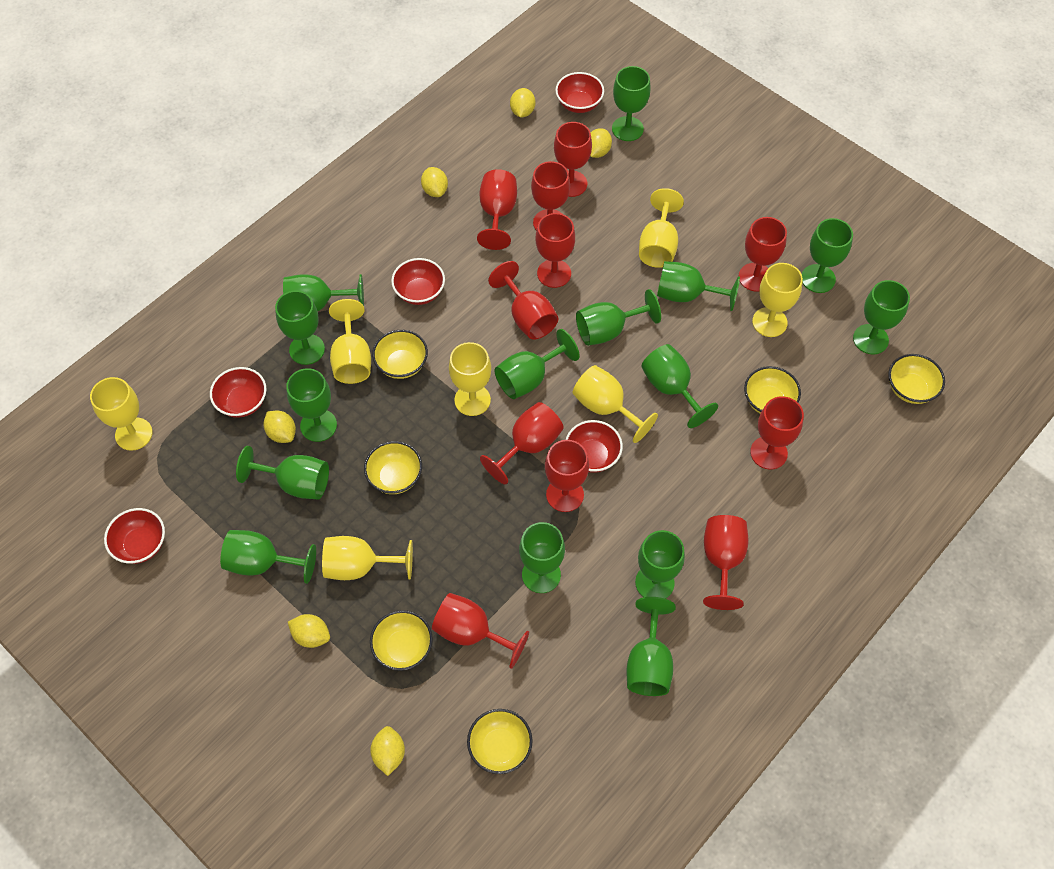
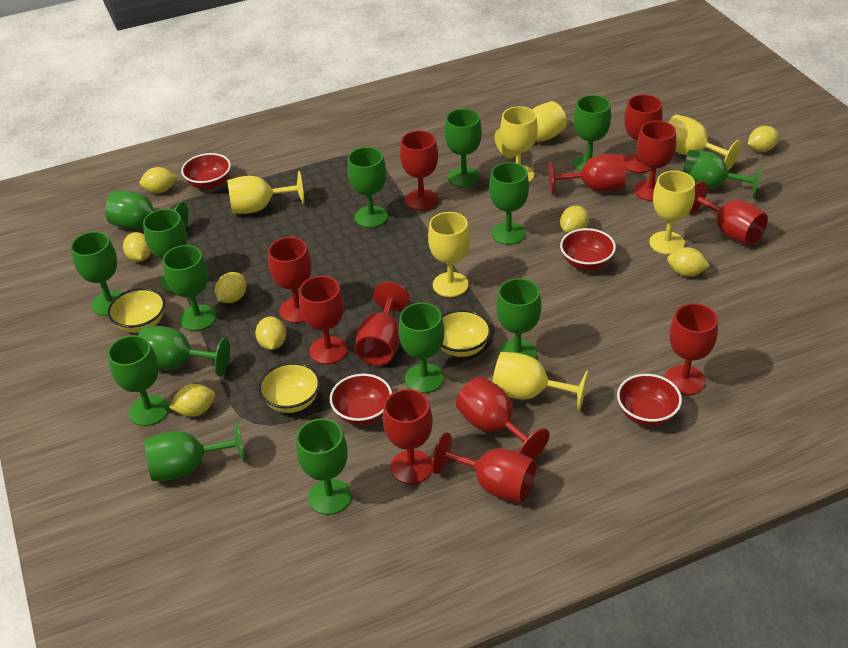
red bowl: [104,508,165,564] [210,367,267,418] [391,258,445,305] [556,72,604,113] [566,420,623,473] = 5 -> [181,153,231,190] [330,374,392,425] [560,228,616,270] [617,374,682,426] = 4
red goblet: [432,593,529,669] [477,169,517,250] [480,402,564,484] [488,261,558,340] [531,161,570,230] [535,213,575,288] [545,440,589,512] [554,122,592,197] [703,515,748,610] [739,217,787,292] [750,396,804,470] = 11 -> [268,237,312,323] [299,276,348,364] [355,282,410,366] [383,389,433,484] [400,130,438,210] [431,432,536,503] [456,376,550,459] [549,154,626,194] [624,94,662,173] [634,121,676,201] [665,303,718,395] [689,181,768,246] = 12
yellow bowl: [364,441,422,494] [370,610,433,671] [372,330,428,379] [467,709,533,774] [744,366,801,413] [888,354,945,404] = 6 -> [108,288,165,333] [258,362,320,413] [440,310,491,357] = 3
yellow lemon: [263,410,296,443] [288,614,330,648] [370,726,405,776] [421,167,448,197] [510,88,535,117] [590,128,612,158] = 6 -> [123,232,151,262] [139,167,177,193] [169,384,215,417] [215,272,246,303] [255,317,286,350] [560,206,589,233] [667,247,710,277] [748,126,779,152] = 8

